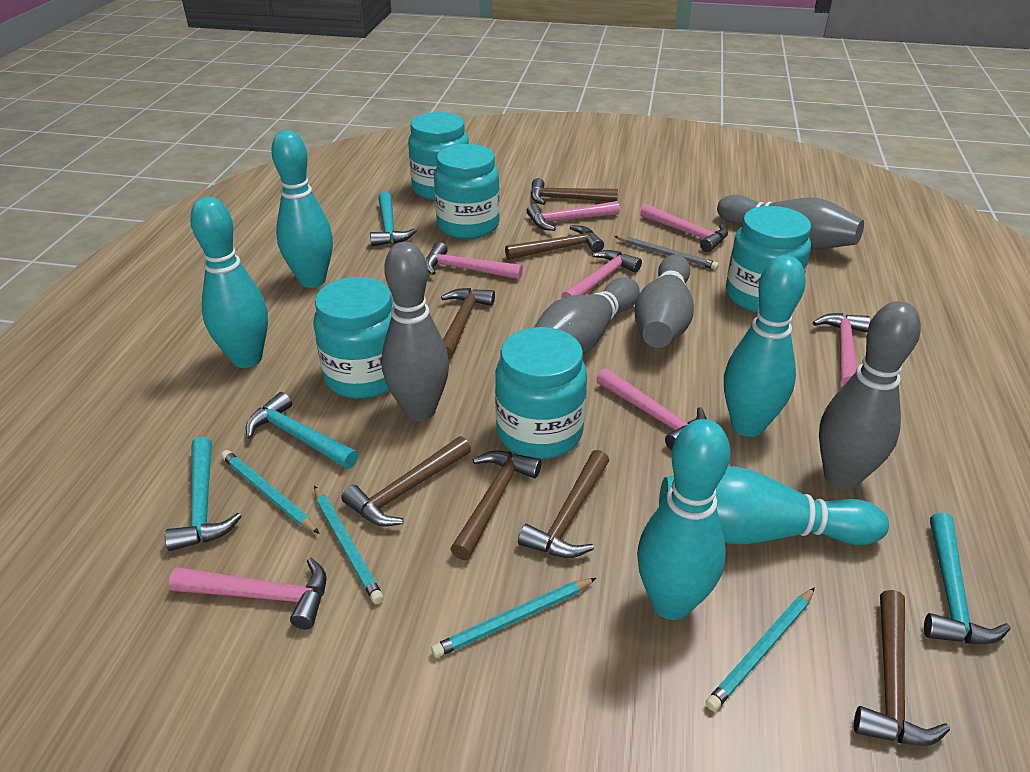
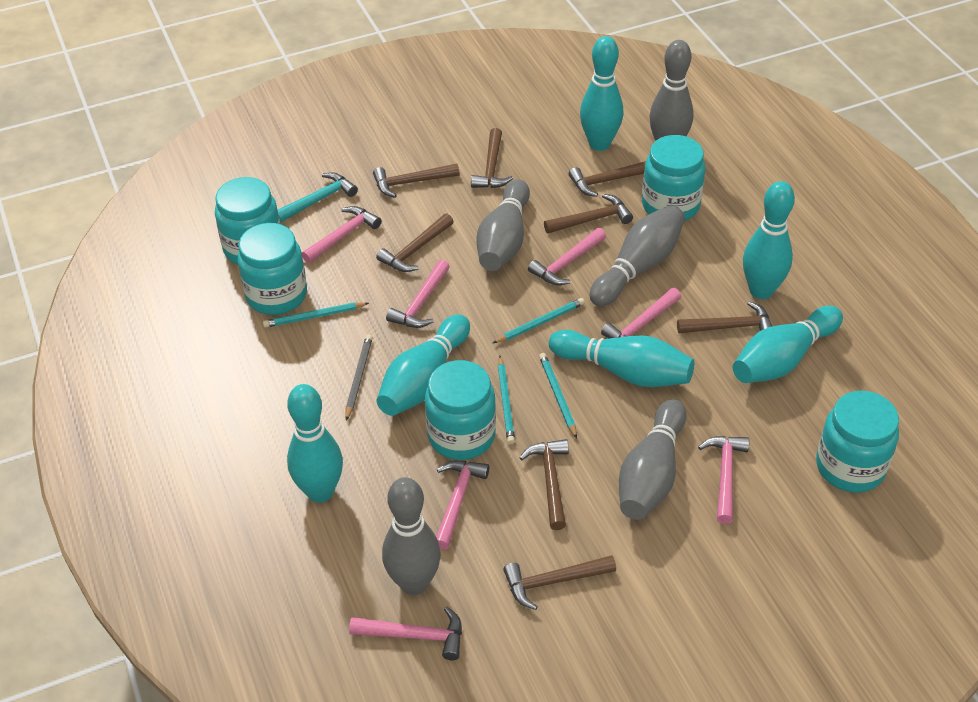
brown hammer: [341,436,471,527] [441,288,495,360] [451,451,542,560] [505,225,604,260] [518,450,609,558] [531,178,618,205] [854,590,950,746] = 7 -> [373,163,460,198] [376,213,454,272] [471,128,513,188] [503,555,616,610] [520,439,569,530] [544,194,633,233] [569,161,646,197] [677,301,772,333] = 8
turquoise bowling pin: [190,197,268,368] [271,130,333,288] [637,419,730,620] [659,466,889,545] [724,255,806,437] = 5 -> [287,384,343,503] [377,314,470,416] [549,330,694,387] [580,36,623,151] [733,306,843,383] [743,181,795,299] = 6
turquoise hammer: [165,436,242,551] [246,392,358,469] [370,192,416,247] [924,513,1010,644] = 4 -> [278,173,358,223] = 1

